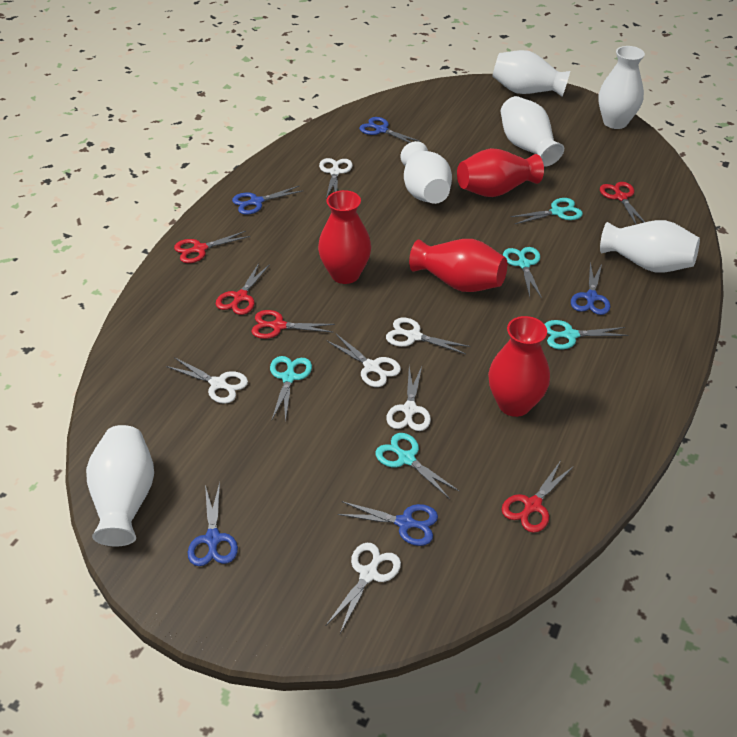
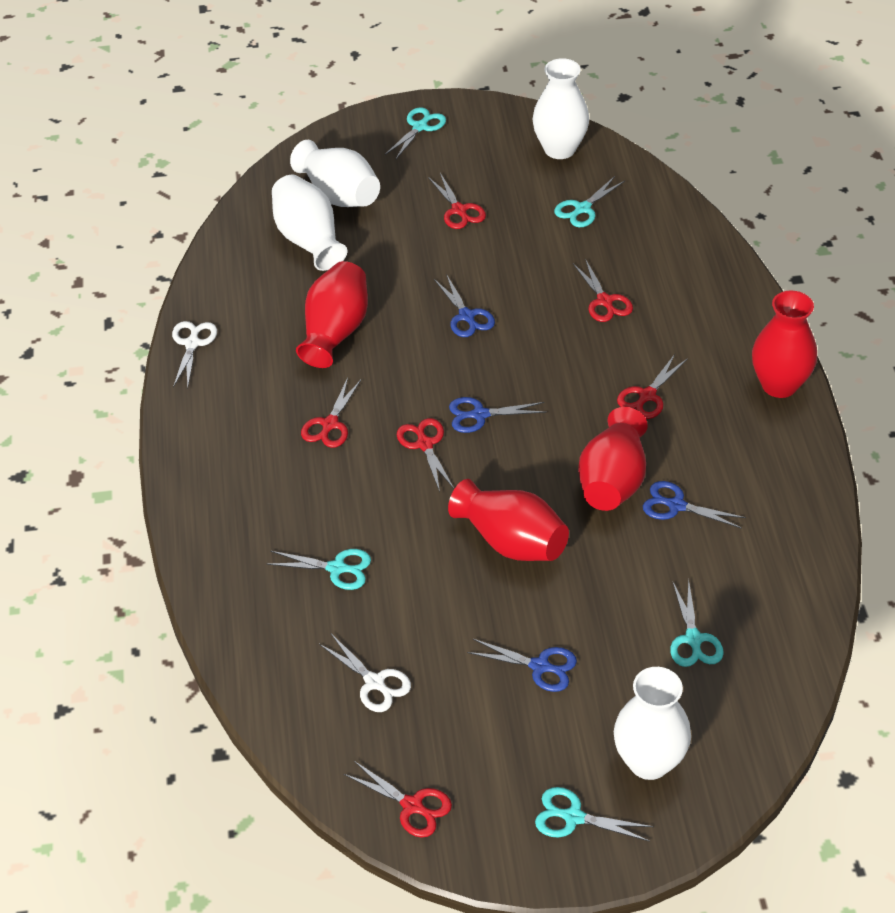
blue scissors: [188,482,238,566] [232,186,304,215] [338,501,438,546] [359,117,422,143] [571,262,611,315] = 5 -> [434,274,495,337] [449,397,546,433] [467,639,577,692] [643,481,746,529] = 4
red scissors: [174,231,250,263] [216,263,270,315] [251,310,335,339] [502,460,574,533] [600,182,645,224] = 5 -> [301,377,361,448] [344,761,452,838] [397,418,454,492] [428,173,486,229] [573,259,633,322] [617,354,688,419] = 6
white scissors: [166,357,248,404] [319,158,353,198] [326,334,401,387] [326,543,401,633] [386,318,470,354] [386,366,431,431] = 6 -> [172,321,217,388] [319,634,411,712] = 2
white vase: [86,425,154,547] [401,141,452,204] [492,50,570,97] [501,96,564,167] [598,46,645,129] [600,220,700,273] = 6 -> [272,175,347,271] [290,140,380,207] [532,58,589,159] [614,667,691,780] = 4

